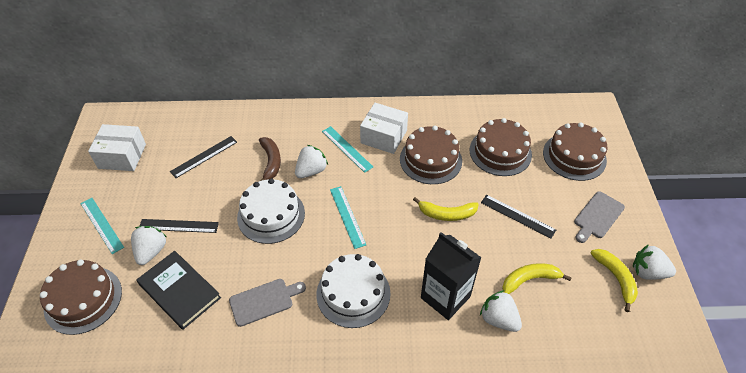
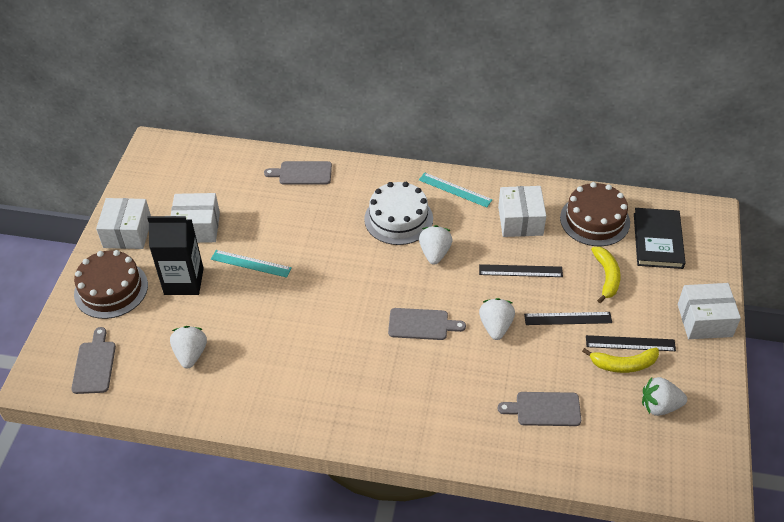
brown banana: [259,137,281,181] = 1 -> none = 0
brown cake: [40,259,122,335] [400,126,462,184] [470,118,532,176] [543,122,608,181] = 4 -> [74,250,148,319] [560,182,630,246] = 2
grey cutting board: [229,279,306,327] [574,191,625,243] = 2 -> [71,327,116,394] [264,161,332,185] [388,308,466,340] [497,392,581,426] = 4
turquoise ruler: [80,198,124,254] [322,126,373,173] [330,186,366,249] = 3 -> [211,250,292,278] [419,173,493,208] = 2
white box: [88,124,146,171] [360,103,408,154] = 2 -> [96,198,151,249] [171,193,220,243] [498,186,546,237] [678,283,741,339] = 4
white cake: [237,178,305,244] [316,254,390,328] = 2 -> [364,182,433,245] = 1
yellow banana: [413,197,479,221] [502,263,572,294] [590,249,638,312] = 3 -> [582,348,659,373] [591,247,621,303] = 2

